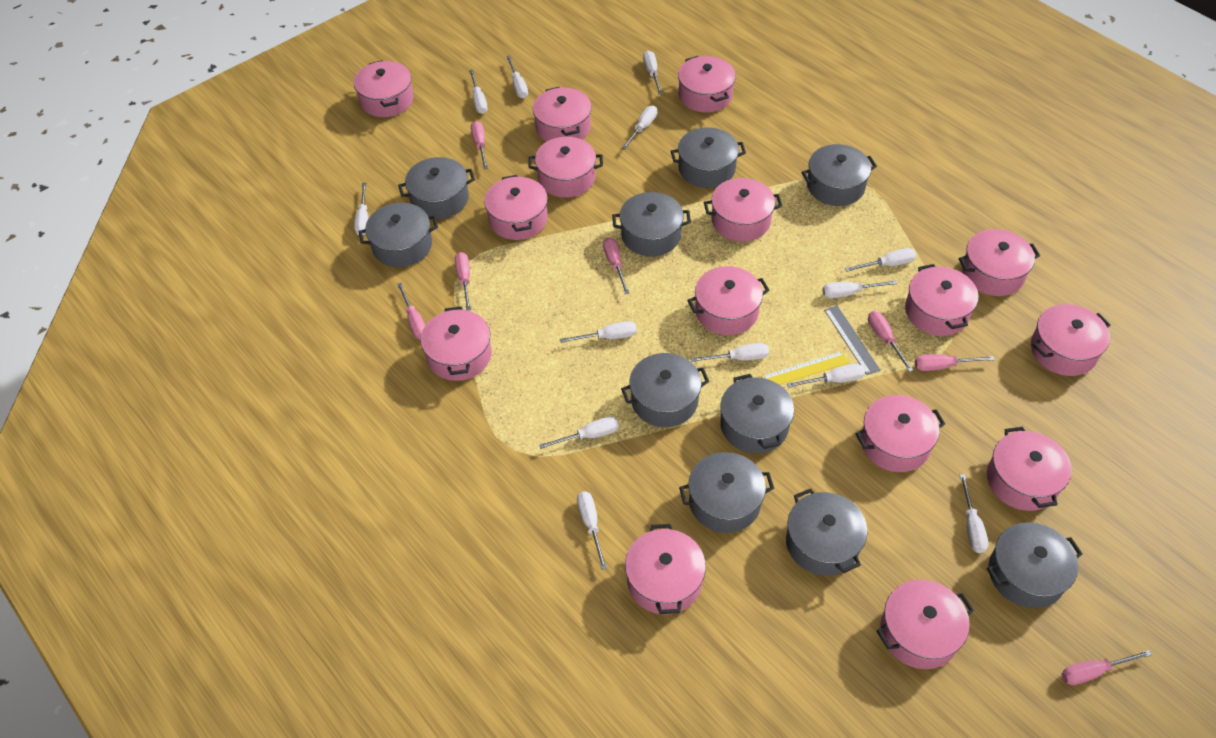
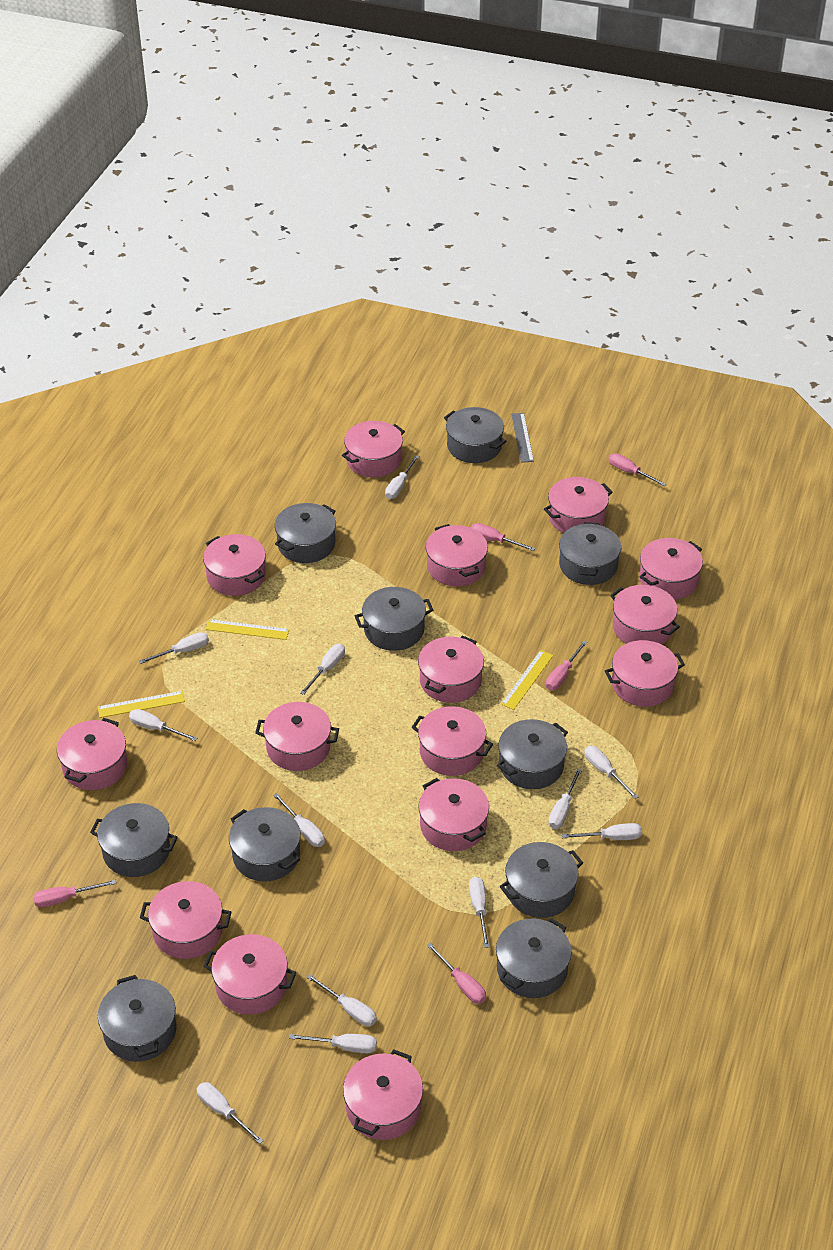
pink screwdriver: [397,283,425,339] [455,252,471,311] [471,121,488,169] [603,237,629,294] [868,311,913,372] [915,354,995,371] [1061,650,1152,685] = 7 -> [33,880,116,907] [426,943,486,1004] [471,523,535,551] [546,640,587,690] [609,453,667,486] = 5
white screwdriver: [354,183,369,235] [469,70,488,114] [506,56,528,98] [539,416,619,449] [560,321,637,343] [577,491,607,570] [622,105,657,149] [643,51,663,94] [691,343,769,362] [787,364,865,388] [823,280,897,298] [845,248,916,272] [960,474,988,553] = 13 -> [129,709,197,741] [139,632,209,664] [197,1082,264,1144] [273,793,325,847] [289,1034,377,1053] [300,644,345,695] [307,974,377,1026] [385,455,419,499] [469,877,490,948] [548,768,582,829] [562,823,642,840] [584,746,638,799] = 12
yellow ruler: [761,351,849,385] = 1 -> [98,691,185,718] [206,619,289,640] [501,650,553,710] = 3

